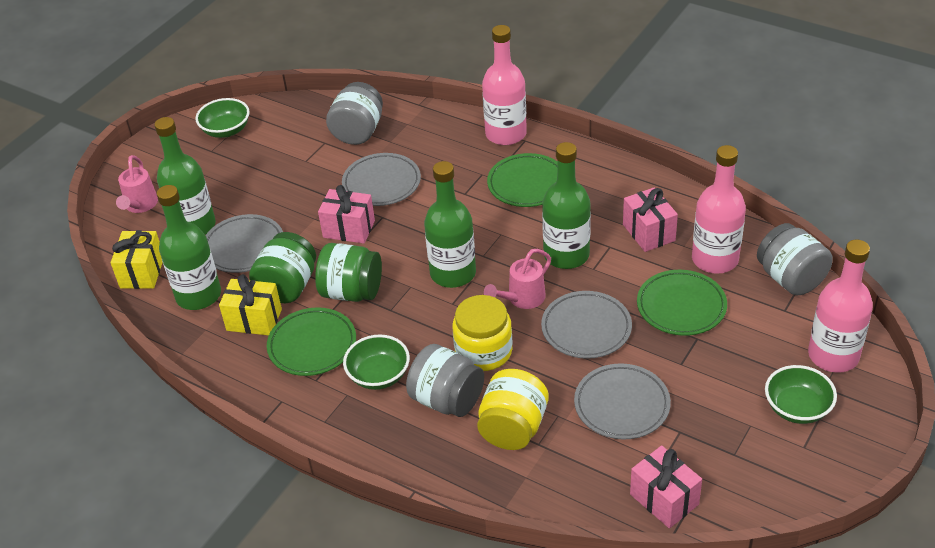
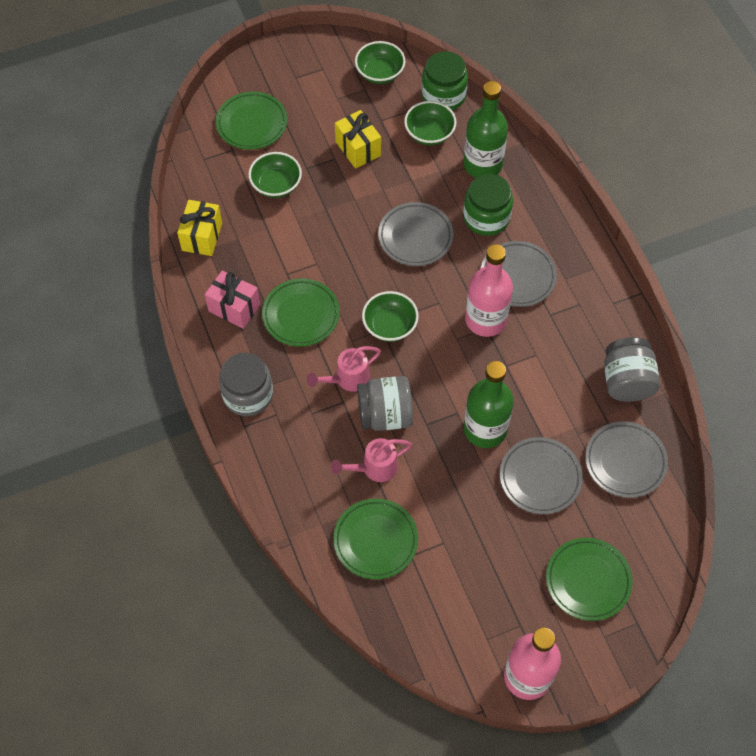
green bottle: [154,117,216,235] [157,185,221,310] [424,161,476,288] [542,142,591,269] = 4 -> [463,81,508,178] [464,361,514,448] = 2
green bowl: [195,98,250,138] [343,335,410,390] [765,365,837,424] = 3 -> [248,152,302,198] [355,41,406,84] [362,291,419,342] [404,101,456,145] = 4
green plate: [267,307,356,376] [487,153,557,207] [637,270,727,336] = 3 -> [216,92,287,150] [262,278,340,347] [333,498,418,579] [546,538,632,621] = 4
pink bottle: [482,25,527,145] [692,145,746,274] [808,240,873,373] = 3 -> [465,244,513,337] [504,627,561,700] = 2
pink gift: [318,185,375,244] [623,187,678,252] [630,445,702,528] = 3 -> [205,270,260,329] = 1
yellow jar: [453,295,513,371] [477,369,549,450] = 2 -> none = 0

